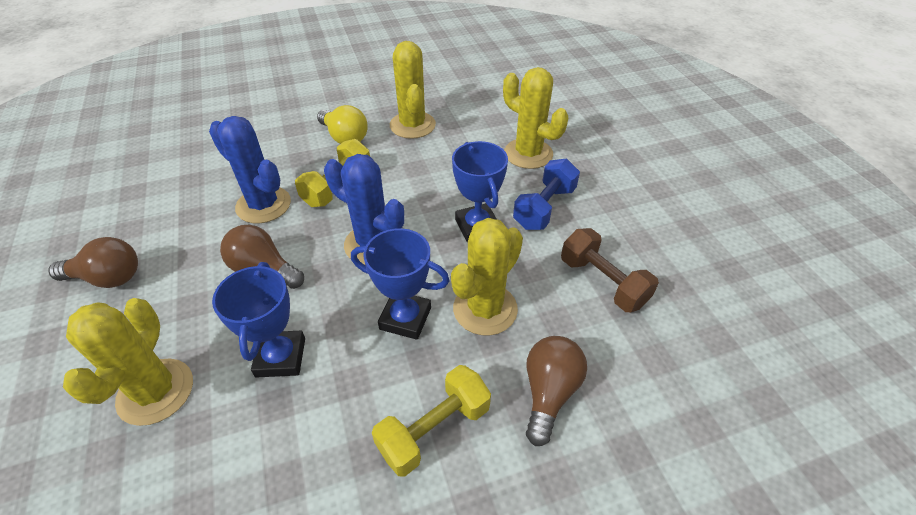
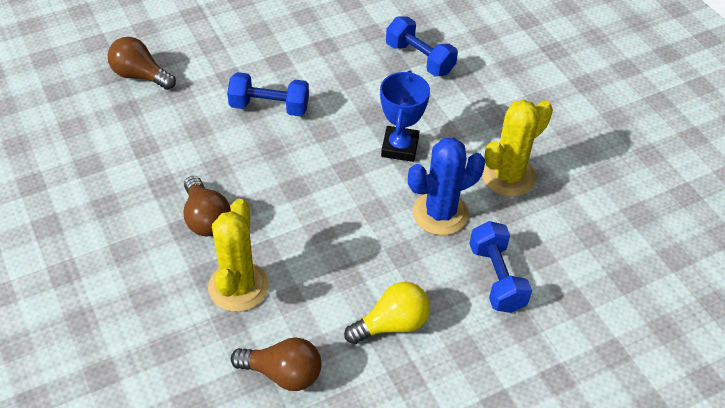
blue cactus: [209,116,291,223] [324,154,404,265] = 2 -> [408,138,485,235] = 1
blue dumbbell: [513,159,580,230] = 1 -> [227,72,309,116] [386,17,458,77] [469,221,532,313] = 3
blue trophy: [212,262,305,378] [351,228,450,340] [452,141,508,243] = 3 -> [380,70,430,162] = 1
brown dumbbell: [561,228,659,312] = 1 -> none = 0
yellow cactus: [63,298,193,426] [390,41,436,139] [451,218,523,335] [503,67,568,169] = 4 -> [208,199,269,312] [482,100,553,196] = 2
yellow dumbbell: [295,139,370,207] [372,365,491,477] = 2 -> none = 0

